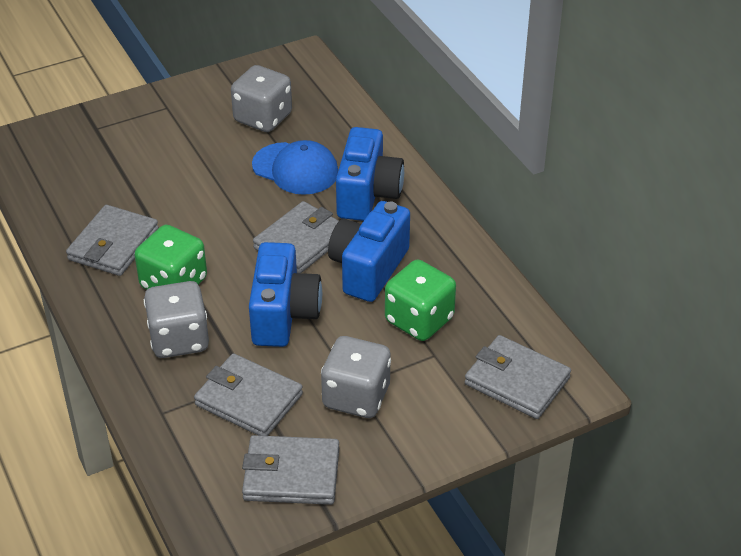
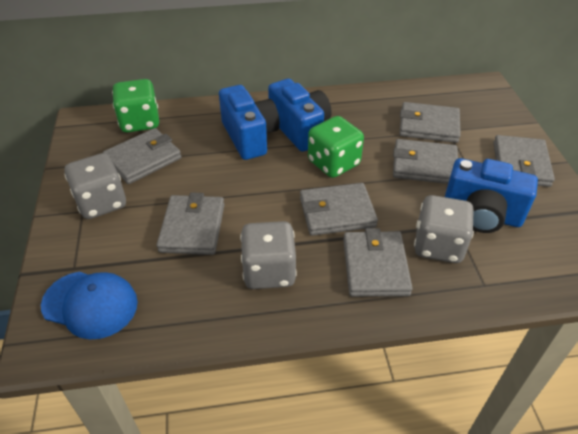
grey wallet: [66,205,159,276] [194,353,303,436] [242,435,339,505] [253,201,339,273] [465,335,571,419] = 5 -> [103,128,182,184] [157,192,224,255] [300,183,378,236] [343,228,413,297] [393,139,458,184] [399,102,461,143] [493,135,555,187] = 7

